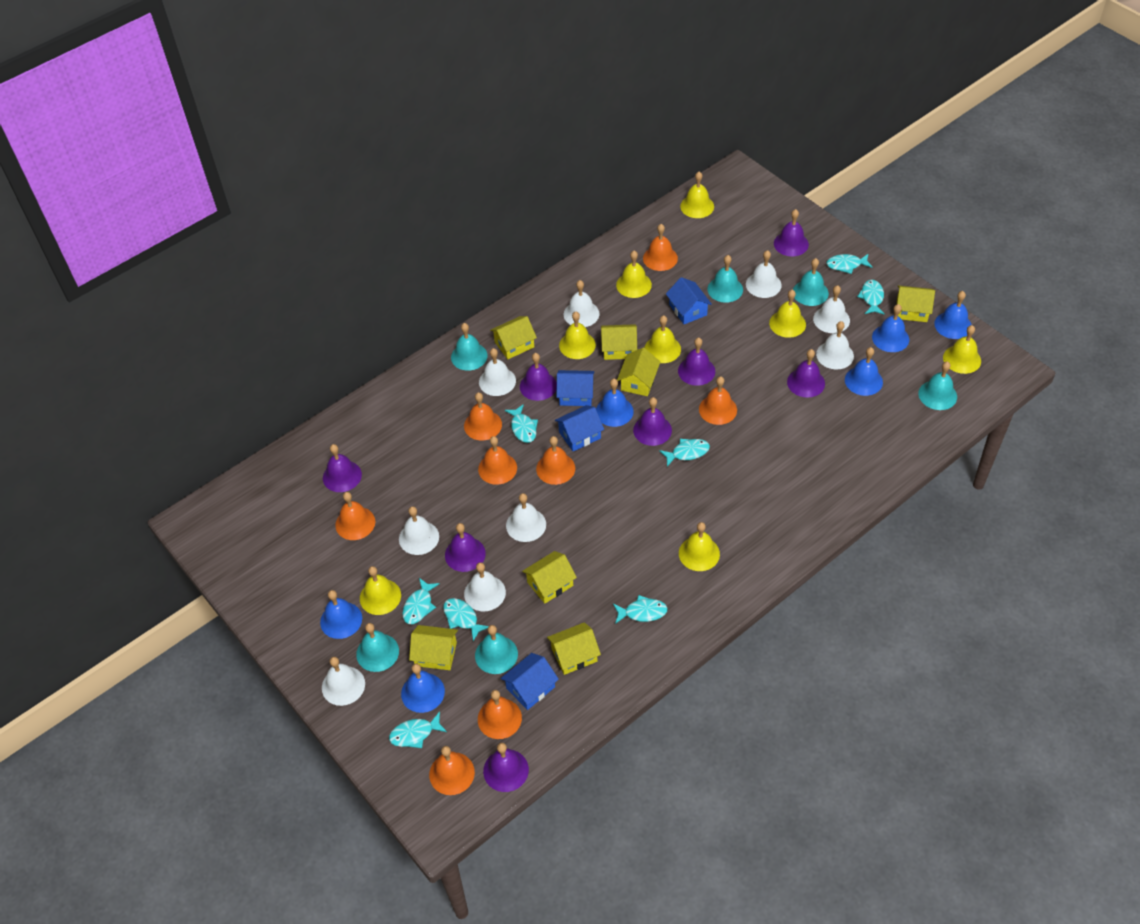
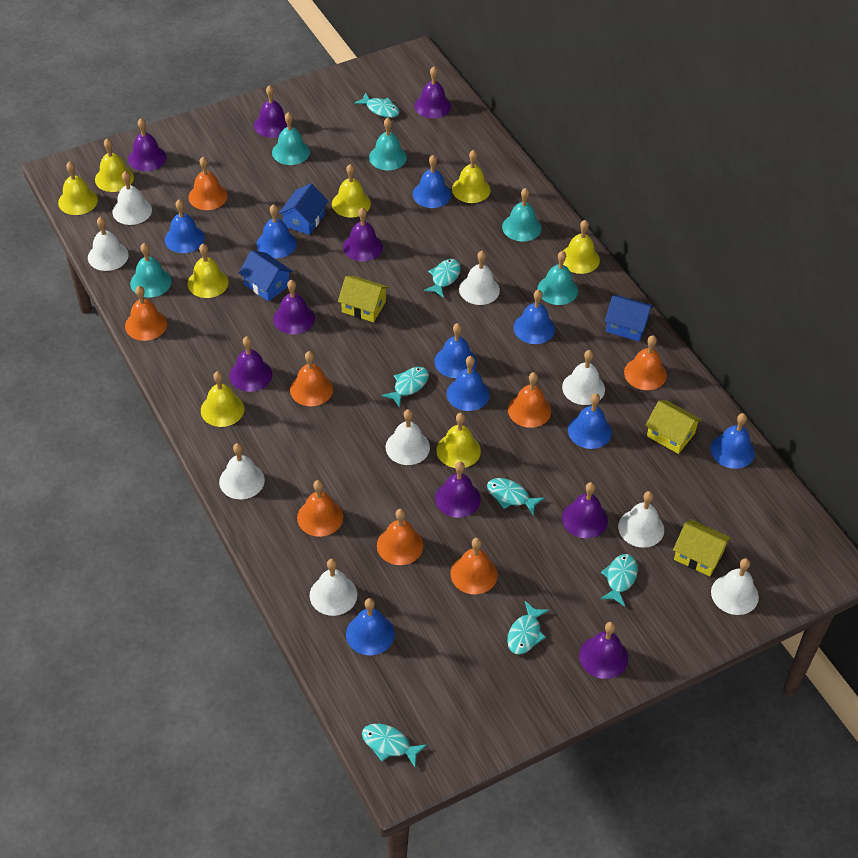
blue bell: [320,590,362,639] [401,664,445,713] [596,379,634,427] [845,347,883,396] [872,304,909,352] [934,291,971,339] = 6 -> [165,199,205,253] [257,204,297,258] [346,598,395,655] [413,155,451,208] [434,323,477,378] [447,356,490,411] [513,290,555,344] [568,393,612,449] [710,413,755,469] = 9
blue house: [501,653,559,710] [555,405,604,452] [556,370,594,406] [666,277,712,324] = 4 -> [239,250,293,302] [279,183,328,235] [605,295,653,342] = 3
purple bell: [323,444,362,492] [445,523,486,572] [483,743,529,792] [520,353,557,401] [633,397,672,446] [678,338,715,386] [774,209,809,256] [787,349,825,398] = 8 -> [128,118,167,171] [229,336,272,392] [254,85,287,138] [273,280,315,334] [343,207,383,261] [414,66,451,118] [435,461,481,518] [562,482,608,538] [579,622,628,679] = 9
turquoise bell: [356,623,399,672] [451,323,488,371] [475,625,518,674] [707,255,743,303] [793,258,829,306] [918,361,957,410] = 6 -> [130,243,172,297] [272,112,310,165] [369,118,407,170] [502,188,542,242] [537,251,578,305] = 5
turquoise fish: [389,712,447,748] [402,578,440,624] [443,598,489,641] [505,404,538,443] [613,595,668,624] [659,439,710,467] [826,254,873,274] [857,280,885,315] = 8 -> [354,92,399,118] [362,724,427,767] [382,367,429,408] [424,259,461,298] [487,478,545,515] [507,601,549,655] [600,554,638,607] = 7
yellow house: [409,625,458,670] [490,316,537,359] [522,551,577,604] [547,622,601,675] [601,324,637,360] [617,348,660,396] [897,285,935,322] = 7 -> [338,276,389,322] [645,400,702,454] [673,519,731,577] = 3

